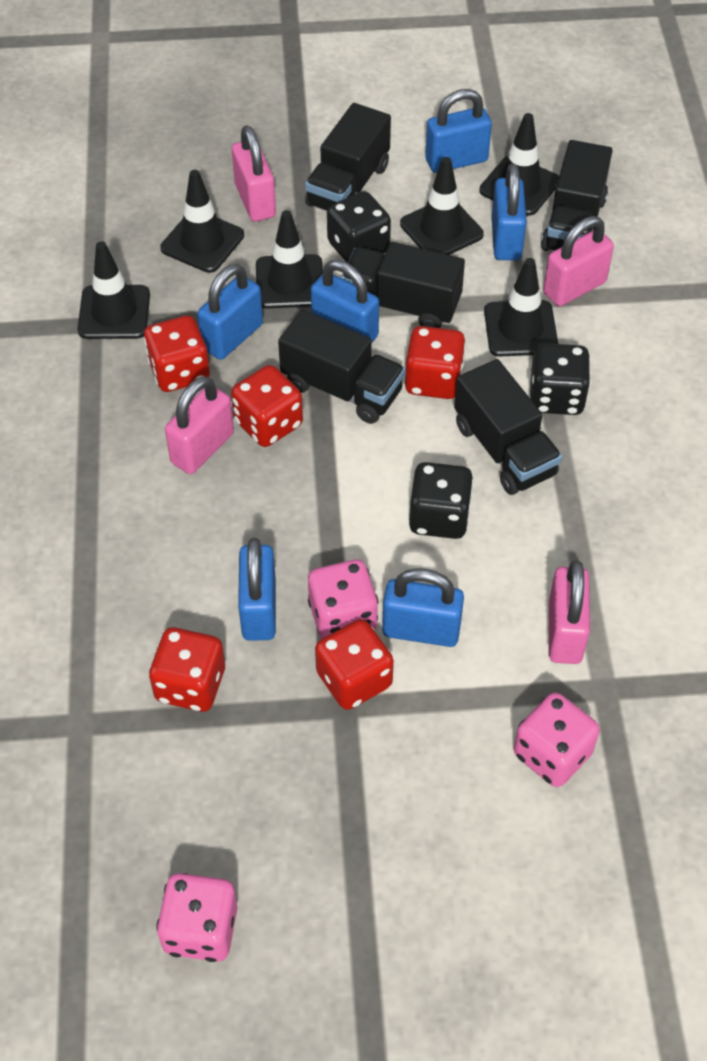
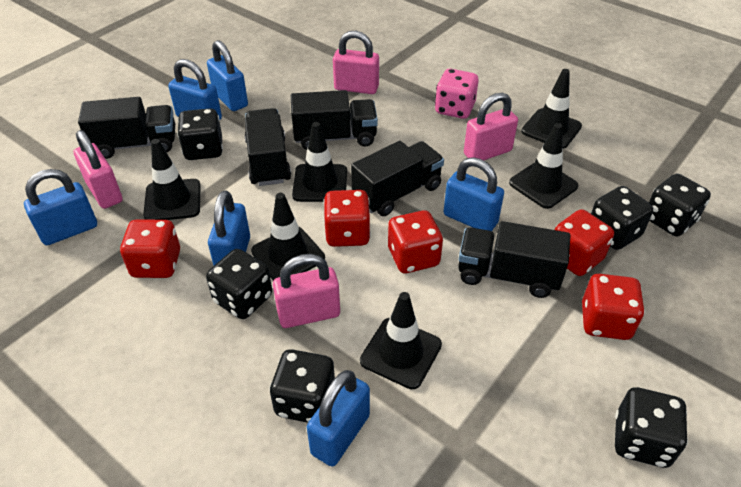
black dice: [327,191,391,263] [409,462,474,539] [530,343,591,415] = 3 -> [177,108,223,160] [206,249,272,319] [270,349,335,423] [591,186,653,250] [615,387,688,468] [649,174,711,236] = 6
pink dice: [156,873,237,962] [308,560,379,638] [514,692,600,787] = 3 -> [435,69,479,119] = 1

